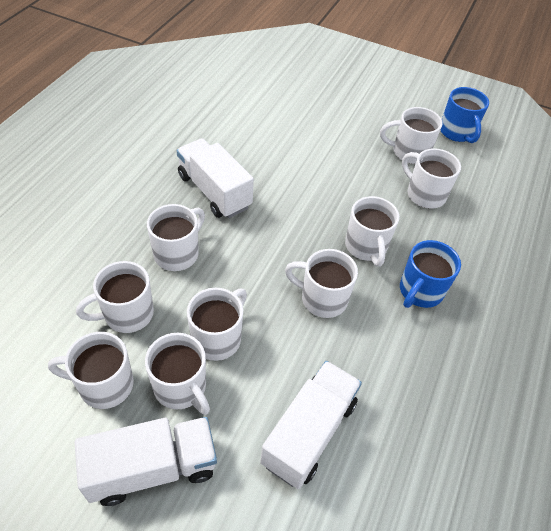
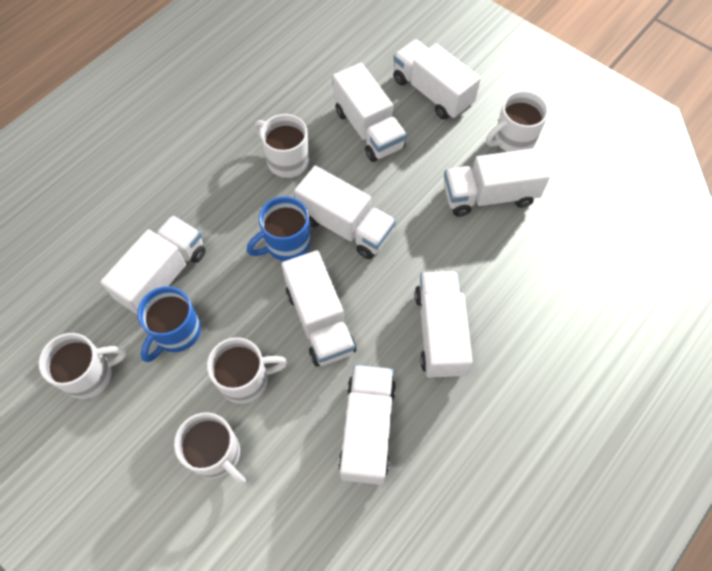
white mug: [48,332,134,409] [76,261,154,333] [145,333,210,415] [147,204,205,271] [187,288,247,361] [285,249,358,318] [345,196,399,267] [380,107,443,164] [402,148,461,209] = 9 -> [39,333,126,399] [174,412,246,485] [207,337,288,404] [255,114,309,178] [486,91,549,152] = 5
white truck: [75,417,217,506] [177,138,254,218] [260,361,362,489] = 3 -> [100,215,206,314] [282,250,356,366] [294,166,396,259] [333,63,407,162] [338,365,396,485] [393,39,481,119] [415,271,473,378] [444,148,550,217] = 8

